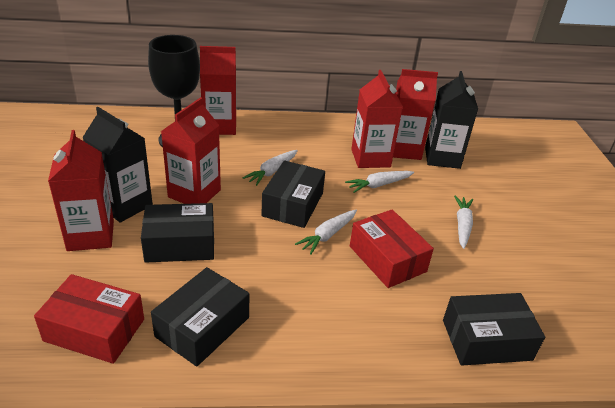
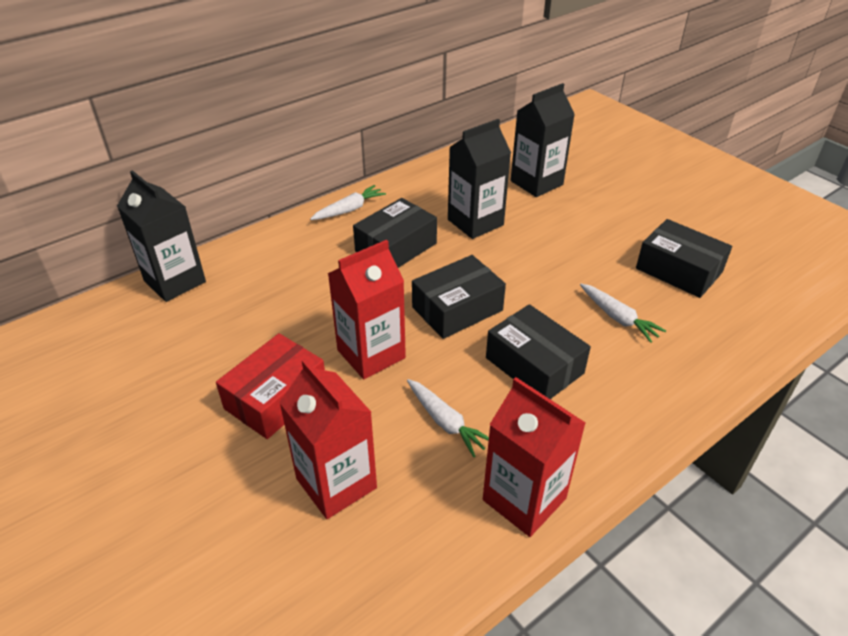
black carton: [82,107,153,223] [425,71,478,169] = 2 -> [117,170,206,302] [448,119,511,239] [511,83,575,197] = 3
black goblet: [148,35,200,147] = 1 -> none = 0
red box: [34,274,144,364] [350,209,434,288] = 2 -> [216,333,325,439] = 1
red carton: [48,130,114,251] [161,97,221,204] [200,46,236,135] [351,70,403,168] [393,69,438,160] = 5 -> [279,359,377,519] [328,240,406,379] [483,377,586,537] = 3
white carrot: [243,150,298,186] [295,210,357,255] [345,171,414,193] [454,196,473,249] = 4 -> [310,185,386,220] [407,379,489,457] [580,284,666,343] = 3

